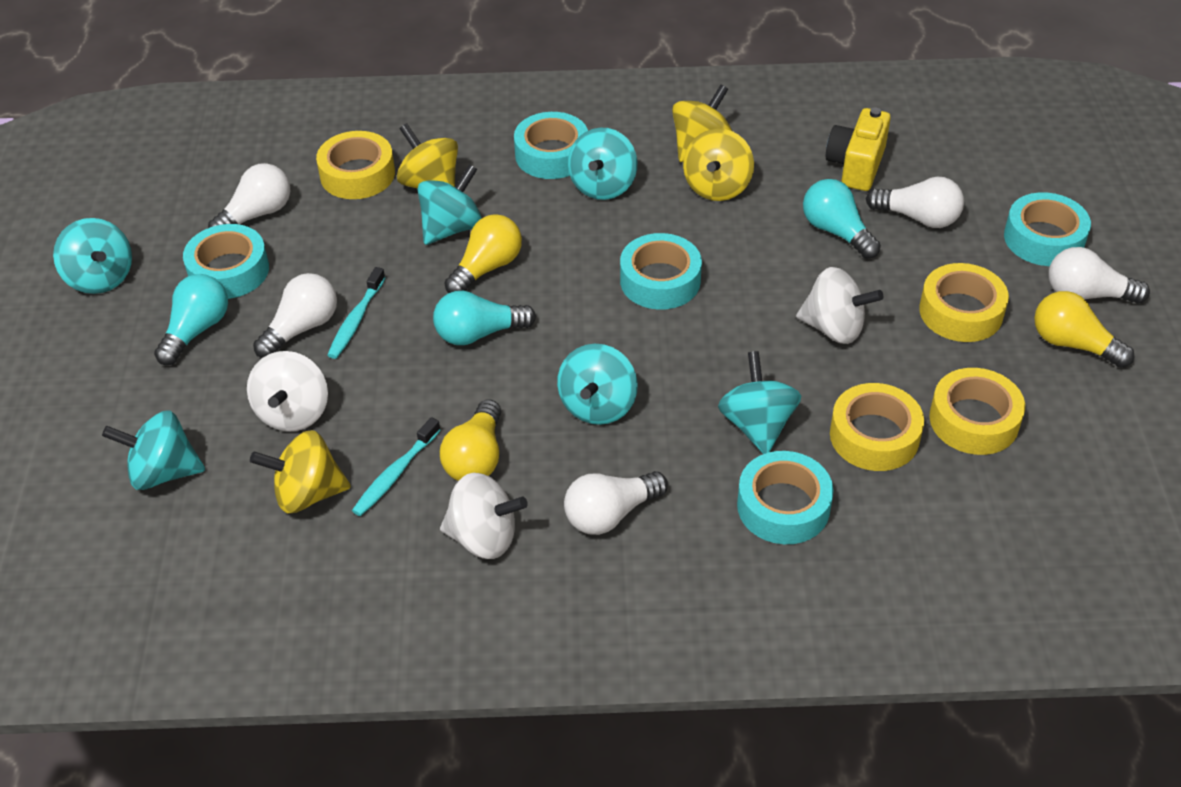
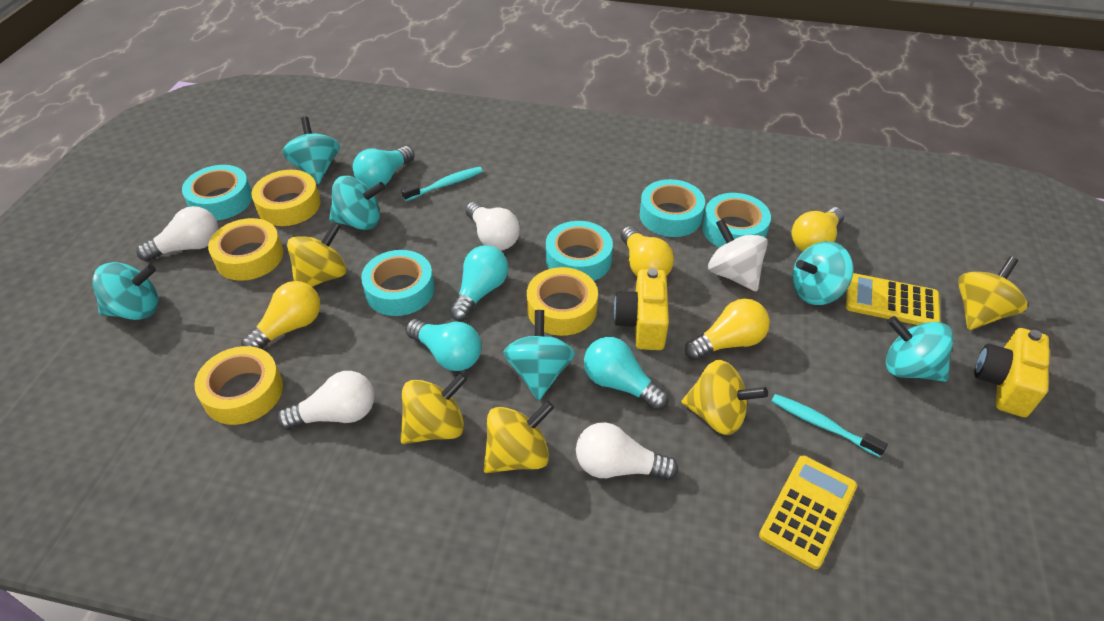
turquoise light bulb: [154,274,228,365] [433,291,536,345] [803,179,881,259] = 3 -> [353,146,414,188] [405,319,482,371] [450,246,508,321] [584,337,669,410] = 4
white light bulb: [208,163,290,228] [253,273,337,358] [564,471,668,535] [866,176,964,228] [1049,247,1150,304] = 5 -> [136,206,218,262] [277,371,374,430] [465,201,520,251] [576,423,678,480] = 4
white spinning top: [247,351,328,432] [440,473,528,559] [796,267,884,344] = 3 -> [708,219,768,291] = 1
yellow calculator: none = 0 -> [759,455,857,569] [846,273,940,325] = 2
yellow camera: [826,108,891,191] = 1 -> [613,268,669,350] [975,328,1049,417] = 2
yellow light bulb: [440,399,501,481] [444,214,522,293] [1034,291,1134,368] = 3 -> [241,281,320,349] [621,226,674,276] [685,299,770,360] [791,207,845,251] = 4
yellow spinning top: [250,430,351,513] [397,123,458,189] [672,85,732,162] [683,129,754,201] = 4 -> [287,222,347,287] [400,373,468,444] [483,401,554,473] [682,360,768,435] [958,256,1027,330] = 5

